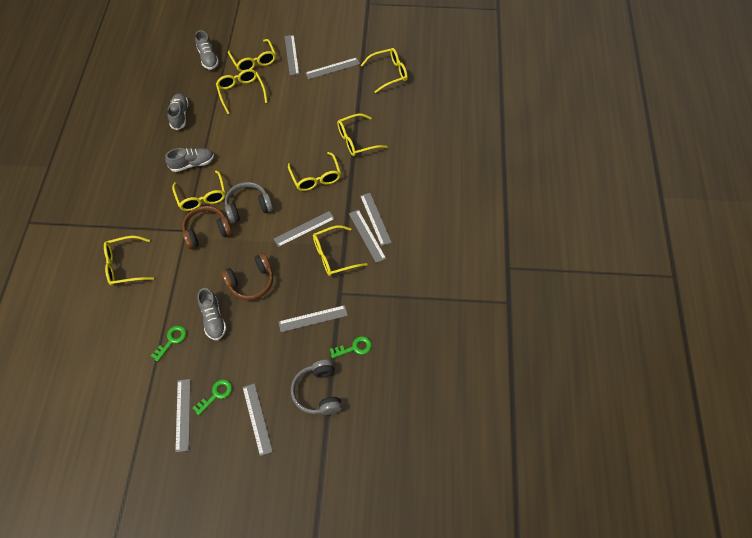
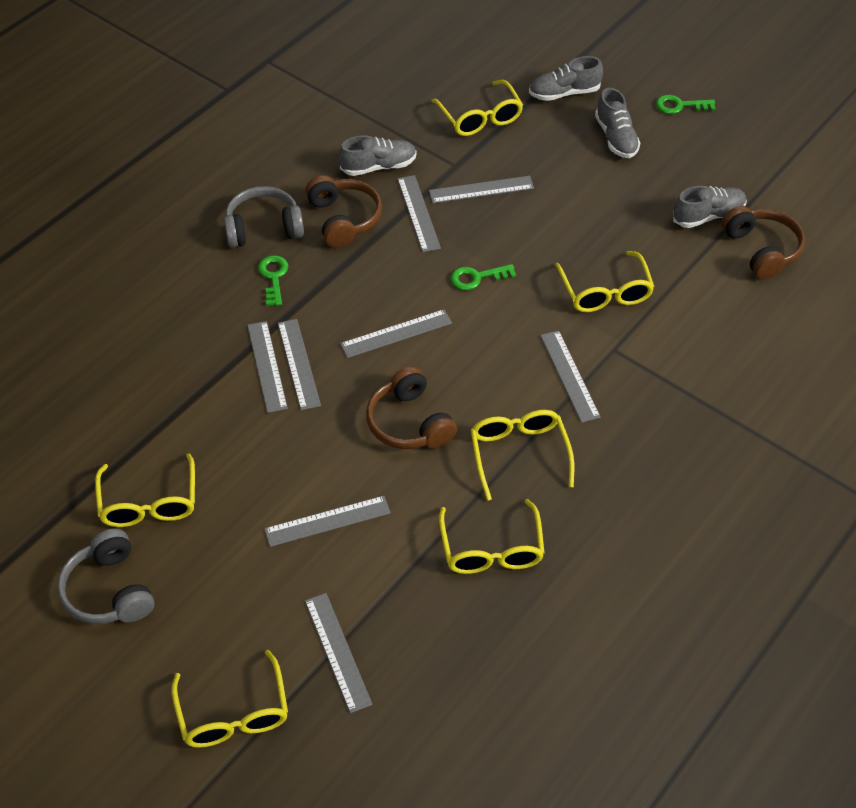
brown headphones: [182,206,232,249] [221,253,273,300] = 2 -> [305,175,382,248] [366,366,457,449] [721,206,805,280] = 3
yellow glasses: [104,236,154,286] [172,170,226,211] [216,69,268,114] [228,39,276,72] [288,152,341,191] [313,225,368,276] [337,113,388,156] [361,48,408,93] = 8 -> [95,453,195,527] [171,650,288,748] [432,80,523,136] [439,499,545,574] [471,410,574,501] [555,251,655,312] = 6

